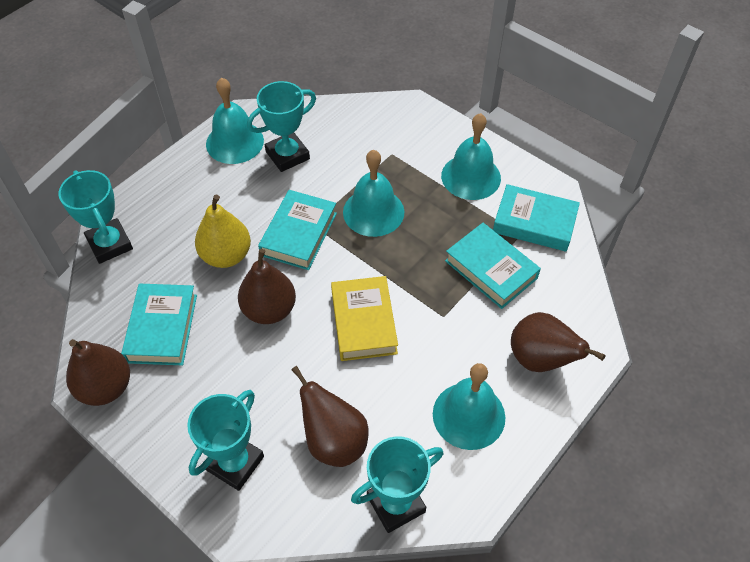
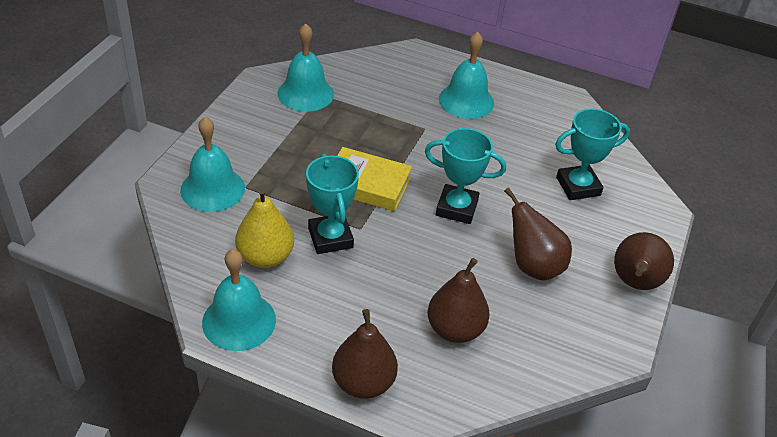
turquoise book: [121,284,197,366] [258,190,337,270] [445,223,541,309] [493,184,580,252] = 4 -> none = 0
turquoise trophy: [59,170,133,264] [187,390,264,491] [247,81,316,172] [351,436,443,533] = 4 -> [306,154,359,254] [425,128,506,224] [555,109,630,200] = 3

